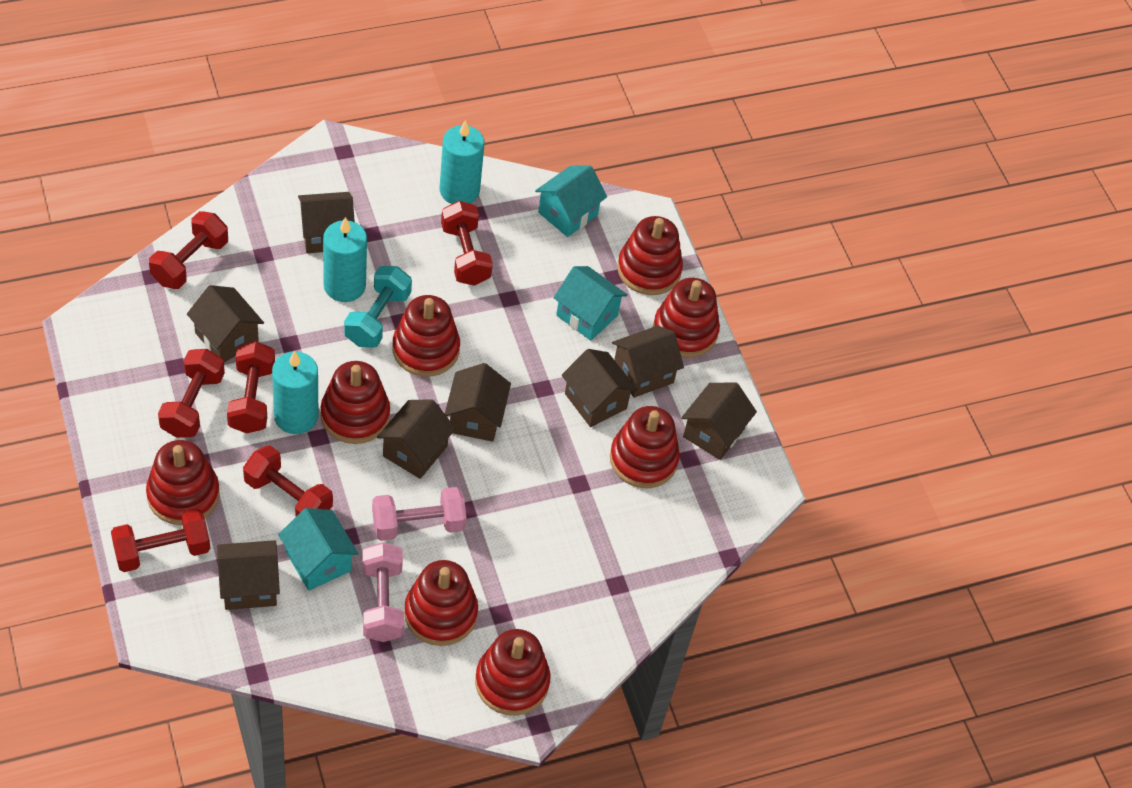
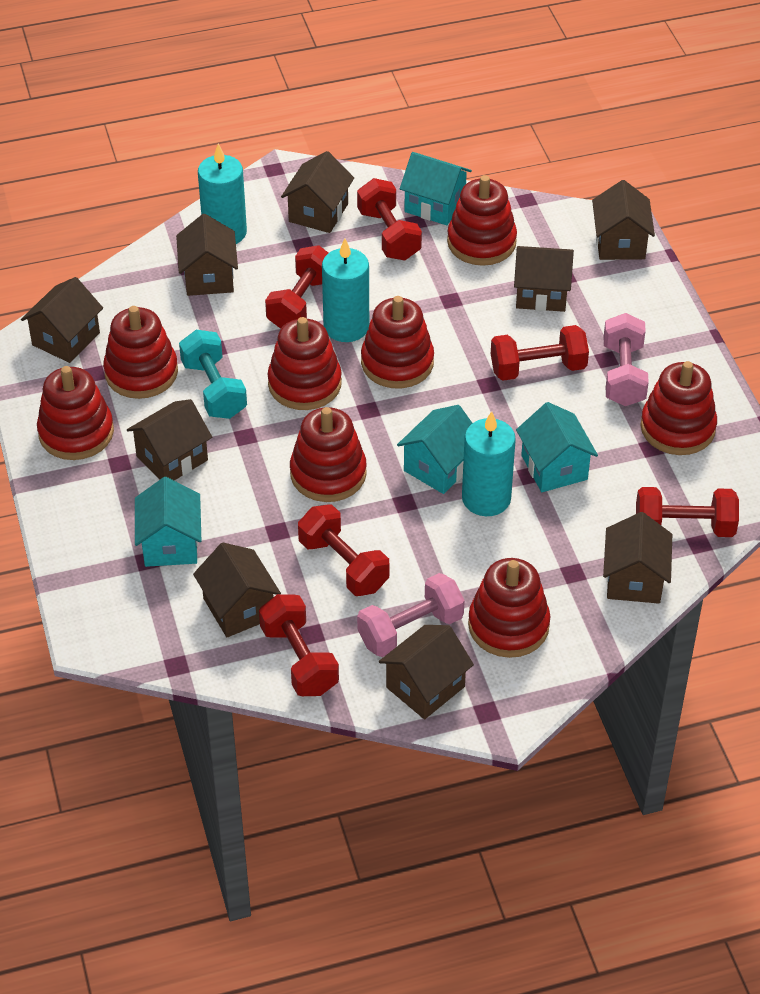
brown house: [187,285,264,362] [218,540,280,610] [298,192,355,253] [377,399,456,479] [445,363,511,442] [562,349,637,427] [612,326,684,398] [681,383,757,460] = 8 -> [21,277,103,363] [127,399,212,480] [176,214,238,296] [193,543,281,637] [281,151,354,233] [379,625,474,719] [514,246,574,312] [592,180,655,260] [603,512,672,604] = 9
turquoise house: [278,508,359,591] [535,165,607,237] [553,266,628,341] = 3 -> [135,477,201,567] [397,405,472,494] [400,152,472,225] [516,402,598,492] = 4

